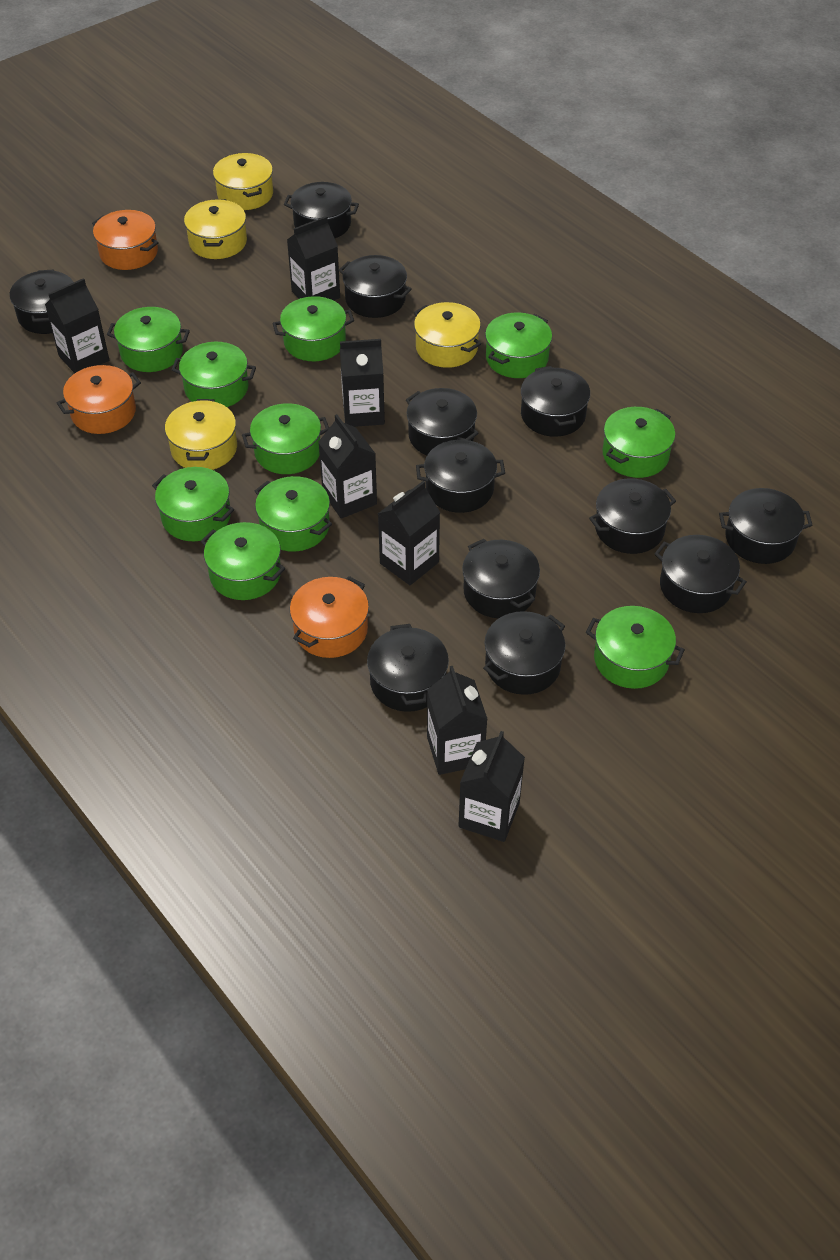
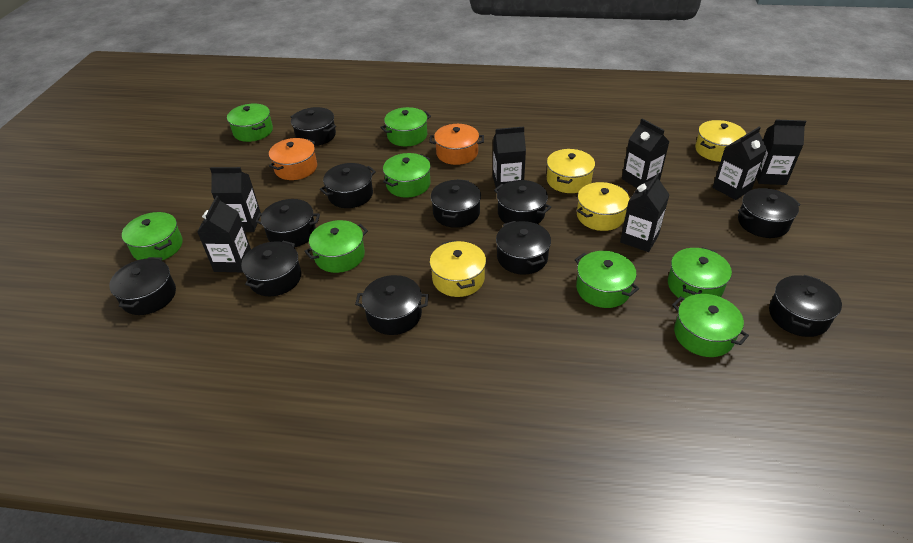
black pot: [10,269,74,334] [284,182,359,238] [339,255,412,318] [367,624,449,712] [406,388,479,455] [416,440,505,513] [462,539,540,618] [483,611,565,695] [521,366,590,437] [589,478,676,554] [654,535,747,613] [719,488,813,564] = 12 -> [109,257,176,315] [241,240,301,296] [255,199,320,248] [291,107,336,146] [320,163,376,208] [355,275,429,335] [431,179,481,228] [494,180,551,224] [496,221,551,275] [738,188,801,238] [769,275,842,337] = 11
green pot: [107,307,190,372] [152,467,234,541] [172,342,256,407] [201,522,285,600] [242,403,329,474] [255,476,332,552] [272,296,354,361] [485,312,552,378] [586,606,685,689] [603,407,675,478] = 10 -> [122,212,183,260] [227,104,273,142] [304,220,368,273] [380,107,431,146] [383,153,431,198] [575,251,639,308] [668,247,732,299] [672,294,749,357] = 8
orange pot: [57,365,141,434] [92,210,159,270] [290,576,369,658] = 3 -> [269,138,317,180] [429,124,484,165] = 2

